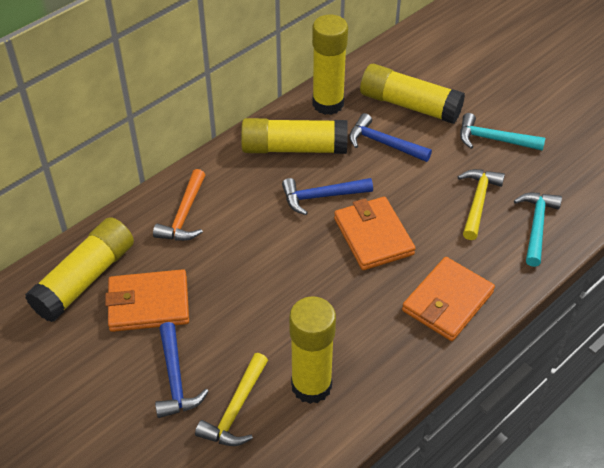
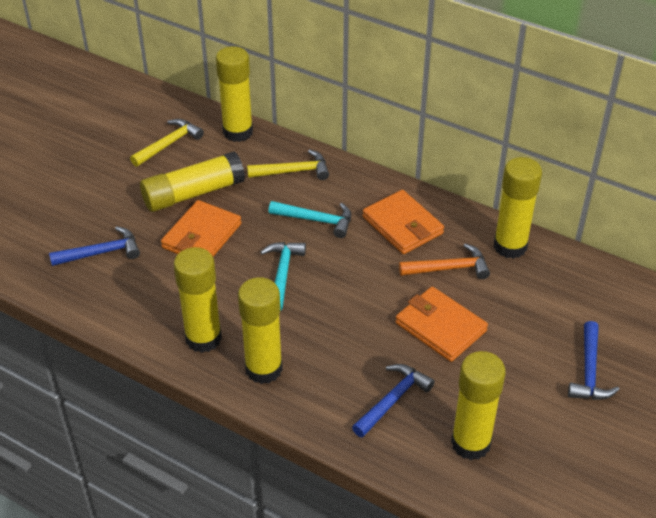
yellow glue stick: [25,217,134,322] [241,118,348,154] [289,296,336,404] [312,15,348,115] [360,64,465,124] = 5 -> [140,151,245,212] [174,247,222,353] [216,46,253,142] [238,277,283,384] [451,351,506,460] [494,157,542,259] = 6

